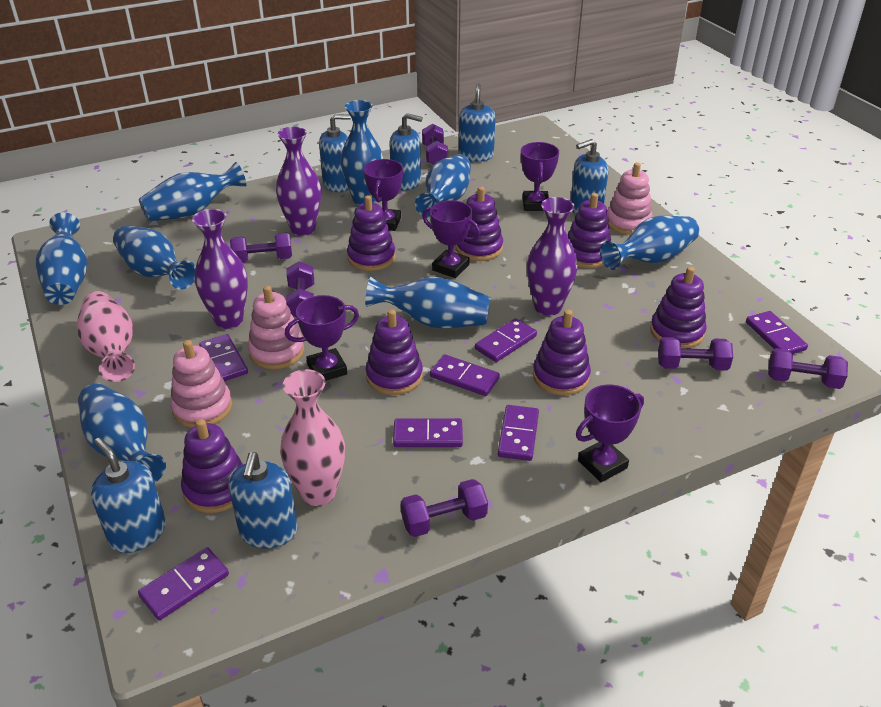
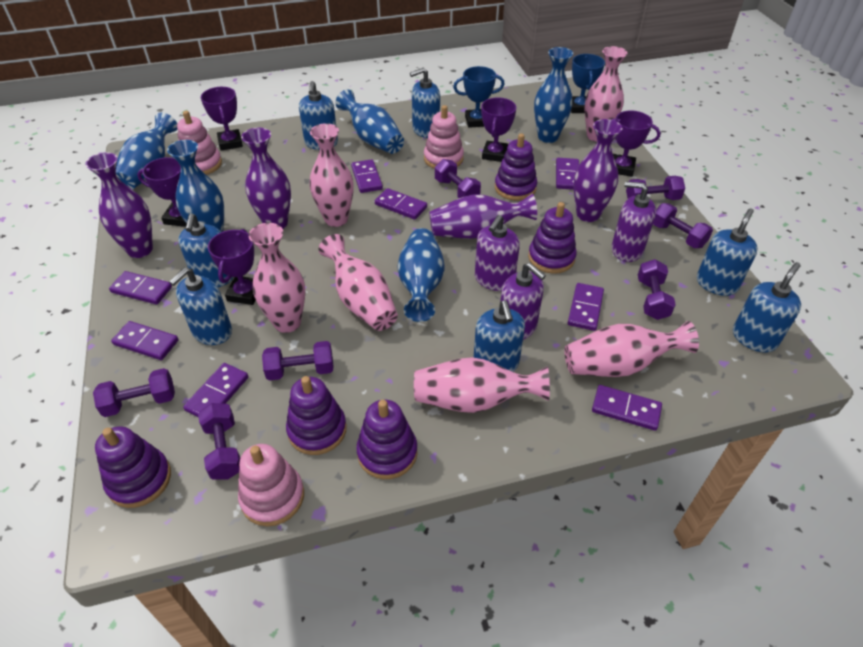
blue soap dispenser: [91,438,166,553] [228,452,297,548] [319,114,351,192] [389,113,423,191] [459,83,495,162] [570,139,609,214] = 6 -> [169,267,232,345] [178,213,233,287] [299,81,338,150] [410,68,440,138] [473,301,525,372] [697,209,758,296] [733,262,801,352] = 7
blue trophy: none = 0 -> [453,66,505,128] [571,54,605,113] = 2
blue vase: [36,212,88,305] [78,383,166,483] [113,226,196,290] [139,162,246,221] [341,100,383,205] [365,276,491,328] [415,154,471,218] [600,216,699,270] = 8 -> [116,112,177,190] [167,140,224,232] [335,89,404,154] [398,228,445,322] [534,47,573,143] = 5
pink vase: [77,291,135,382] [280,369,345,506] = 2 -> [248,223,305,333] [309,123,354,227] [319,234,398,331] [414,357,550,413] [564,321,699,377] [584,46,628,142] = 6
purple domino: [138,547,229,620] [199,334,248,381] [393,418,463,447] [430,354,500,396] [475,318,537,362] [498,405,539,461] [746,311,808,354] = 7 -> [109,271,172,305] [111,321,179,360] [183,363,248,418] [351,159,383,193] [375,188,427,220] [556,158,579,190] [568,283,604,331] [592,385,662,431] = 8
purple dumbbell: [230,233,292,263] [286,261,314,317] [401,479,488,537] [422,124,448,165] [658,337,733,371] [768,348,848,389] = 6 -> [93,368,175,417] [198,403,240,480] [262,341,333,381] [435,159,481,198] [626,176,685,200] [638,259,676,320] [653,203,713,248] = 7
purple soap dispenser: none = 0 -> [475,215,520,291] [500,263,546,340] [612,181,656,262] = 3
purple stacking toy: [181,419,243,513] [347,195,395,271] [366,309,423,395] [456,186,503,261] [533,310,591,395] [568,193,611,268] [650,267,707,348] = 7 -> [95,426,171,508] [286,376,347,455] [356,399,417,479] [495,133,537,201] [528,202,577,274] = 5
purple vase: [192,209,248,329] [276,127,321,236] [527,197,578,316] = 3 -> [85,152,153,258] [241,128,291,229] [429,193,537,239] [573,119,622,222] = 4

